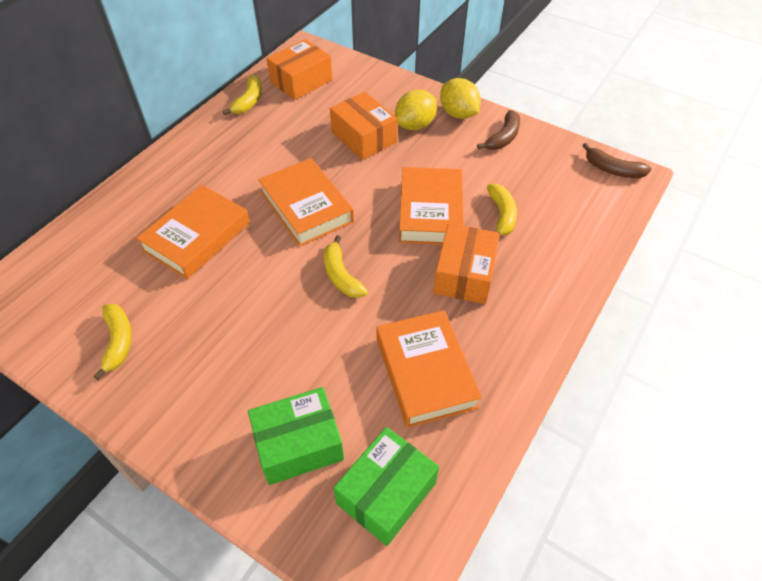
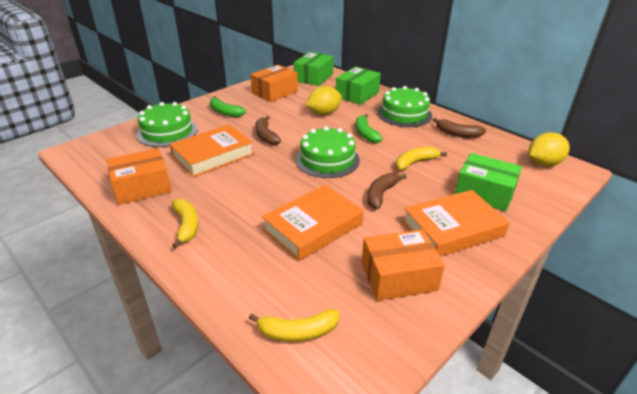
brown banana: [477,110,520,150] [582,143,651,178] = 2 -> [256,116,281,145] [367,173,407,209] [433,118,486,138] = 3
green banana: none = 0 -> [210,96,246,117] [356,114,383,143] = 2
green box: [248,387,344,485] [334,427,439,546] = 2 -> [294,52,334,86] [336,67,381,105] [455,153,522,211] = 3
green cake: none = 0 -> [137,102,198,147] [295,126,360,178] [377,86,432,127] = 3
orange book: [136,185,250,279] [258,158,354,246] [376,310,482,428] [399,167,464,245] = 4 -> [169,124,254,177] [262,185,364,261] [402,190,510,257] = 3
yellow banana: [93,303,132,380] [223,75,262,115] [324,235,368,298] [487,183,517,236] = 4 -> [171,199,198,248] [249,309,340,342] [396,147,447,170] = 3

